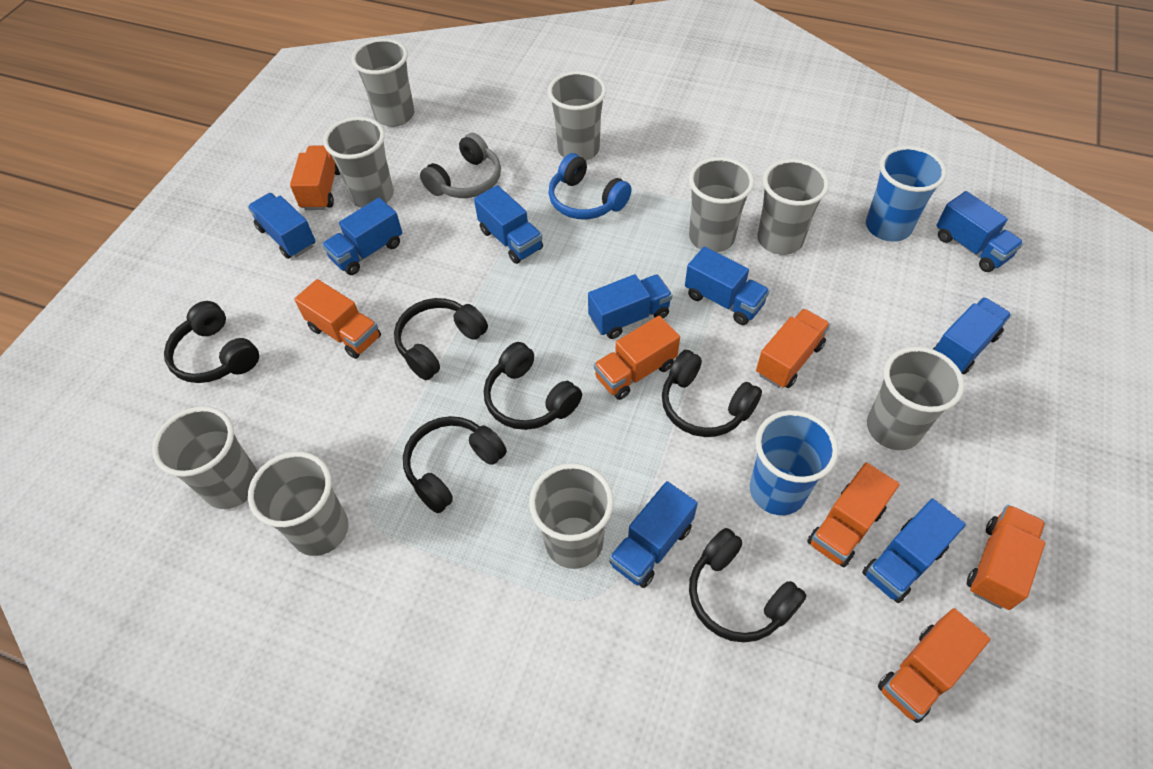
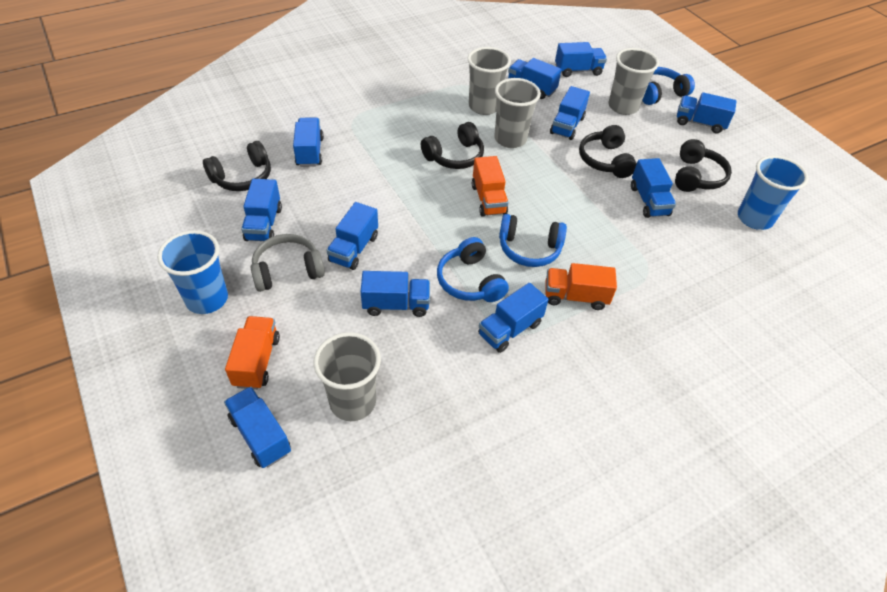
black headphones: [164,301,259,383] [394,298,488,380] [403,416,507,513] [484,342,582,430] [662,350,762,437] [689,528,807,643] = 6 -> [203,141,271,191] [421,122,484,169] [579,125,637,178] [675,139,732,192] = 4
blue headphones: [548,153,632,219] = 1 -> [437,237,509,302] [499,214,567,267] [642,67,695,105] = 3
blue truck: [248,193,316,259] [322,198,402,275] [474,185,543,264] [588,274,673,339] [609,481,698,588] [685,246,770,325] [862,498,966,603] [933,297,1012,374] [936,191,1023,272] = 9 -> [224,387,291,468] [241,179,282,241] [293,117,324,167] [326,202,378,270] [360,271,430,317] [478,283,549,353] [508,58,562,99] [550,86,590,140] [555,42,607,77] [631,158,676,218] [677,92,736,133] = 11
grey cup: [152,406,257,509] [248,452,348,556] [323,117,394,208] [352,38,414,127] [529,463,614,569] [548,71,606,161] [689,157,754,252] [757,159,829,255] [867,347,965,450] = 9 -> [313,332,381,421] [467,47,511,115] [494,78,541,148] [608,48,659,115] = 4
orange truck: [290,145,340,210] [294,279,381,359] [594,316,680,400] [756,309,830,388] [807,462,900,567] [878,608,990,723] [967,505,1045,610] = 7 -> [225,316,280,390] [472,156,509,217] [545,263,617,310] = 3

